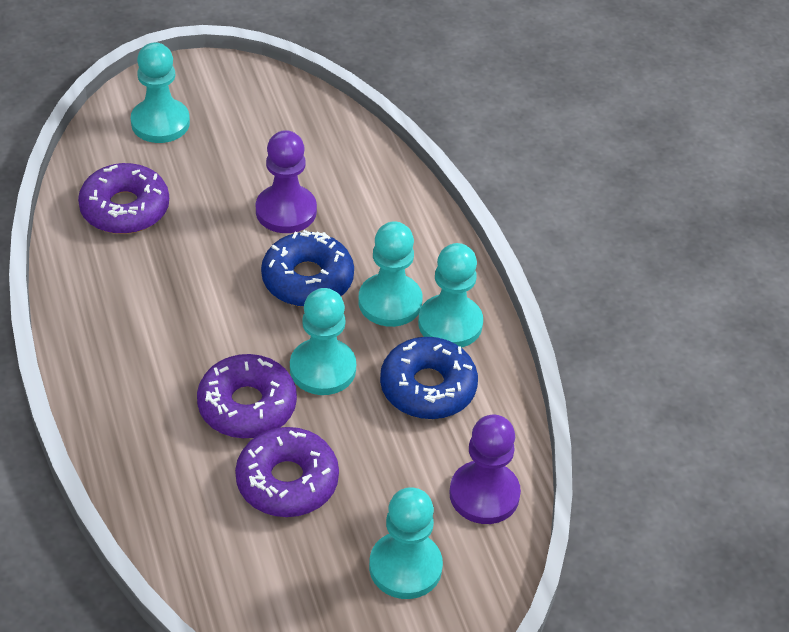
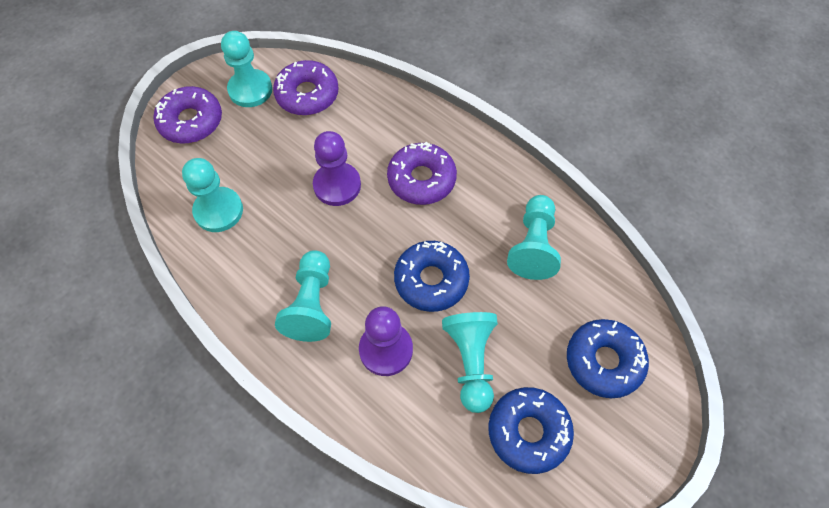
blue donut: [261,230,354,307] [380,337,478,419] = 2 -> [394,241,470,312] [488,387,574,474] [567,319,649,398] = 3

